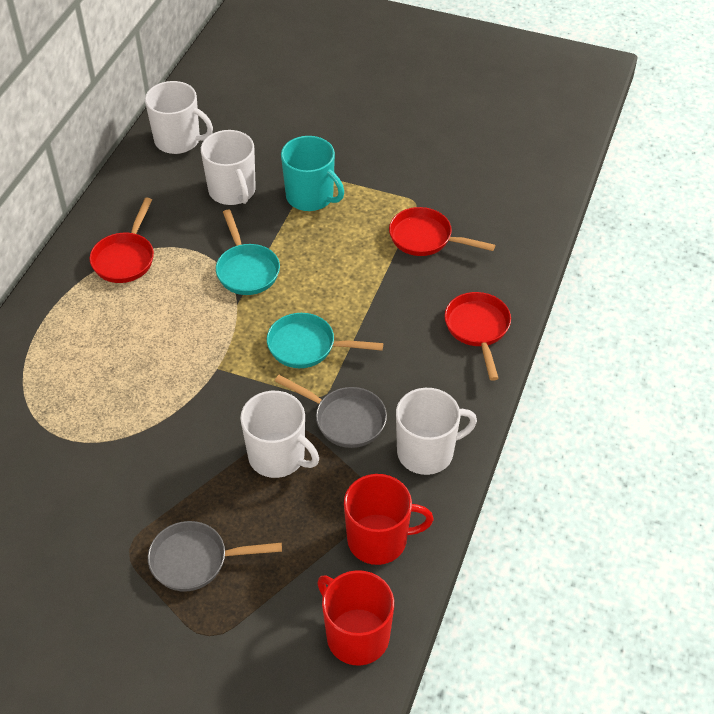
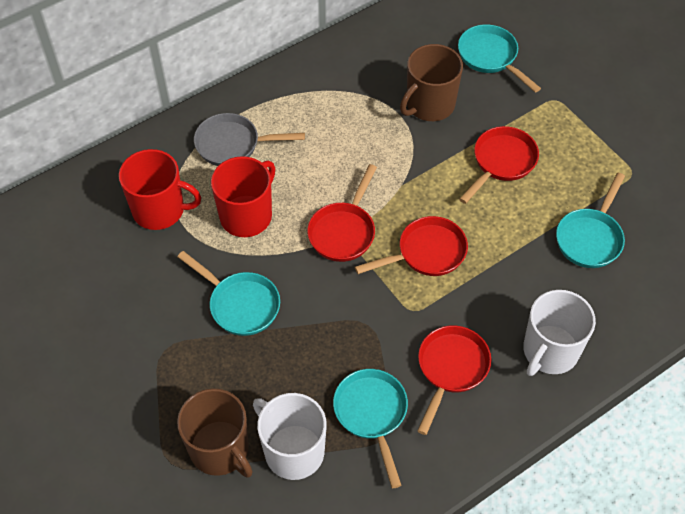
brown mug: none = 0 -> [177,388,253,478] [400,44,463,121] = 2
grey pan: [148,521,282,592] [275,375,387,448] = 2 -> [194,113,305,166] = 1
red pan: [90,198,154,283] [389,207,495,256] [445,292,511,381] = 3 -> [307,164,377,262] [355,216,468,276] [417,325,491,435] [459,126,539,204] = 4
turquoise mug: [281,136,344,211] = 1 -> none = 0
turquoise pan: [216,210,280,295] [267,313,383,368] = 2 -> [178,251,280,336] [333,369,408,488] [458,24,541,93] [556,173,625,268] = 4
white mug: [145,81,213,154] [201,130,256,205] [240,391,319,478] [396,388,477,475] = 4 -> [253,393,327,480] [523,290,596,376] = 2

